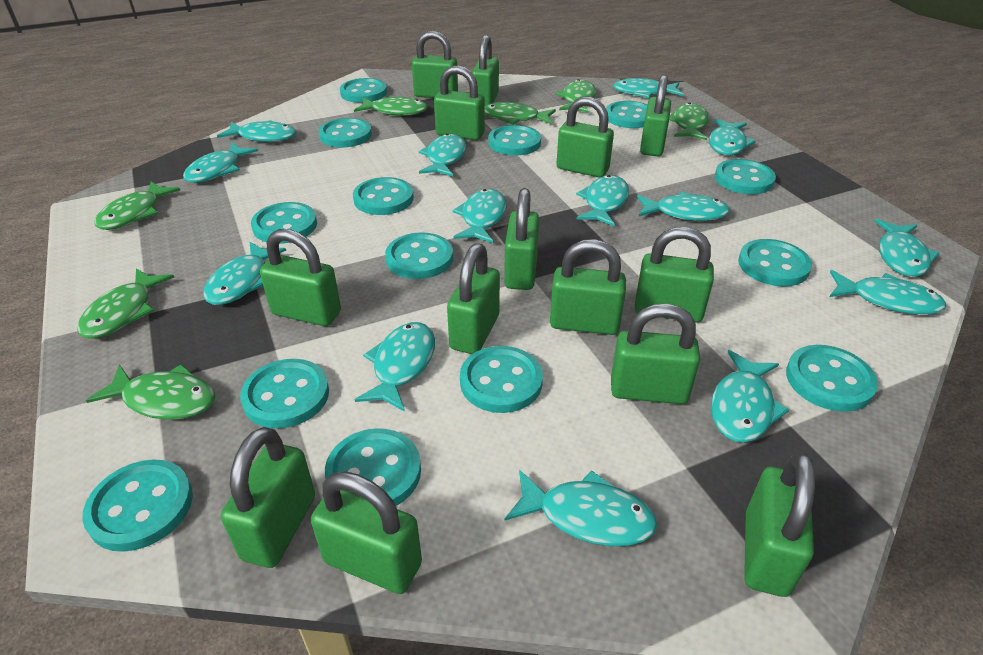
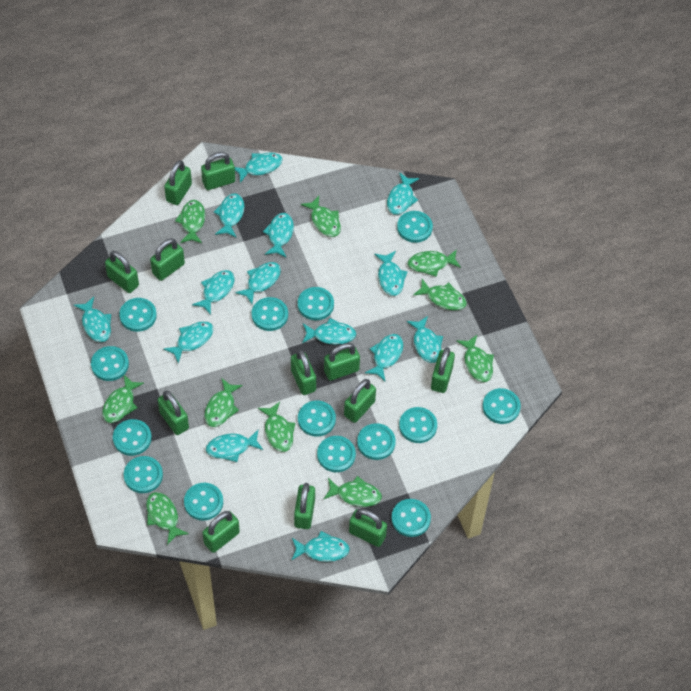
green fish: [77,268,174,339] [86,364,216,420] [94,181,180,230] [354,96,427,116] [484,102,556,124] [555,79,596,113] [669,102,709,140] = 7 -> [102,375,144,423] [146,492,189,545] [175,200,205,243] [204,379,243,427] [258,402,295,452] [301,196,341,237] [324,476,382,507] [408,249,461,277] [413,279,467,310] [456,335,494,382] = 10
green padlock: [221,427,315,568] [260,229,341,326] [311,471,422,594] [412,31,458,98] [434,65,485,140] [447,243,500,354] [472,35,499,107] [504,188,539,290] [550,239,626,335] [556,97,614,178] [611,303,700,404] [635,227,714,323] [640,74,671,156] [744,452,815,597] = 14 -> [105,251,139,293] [150,238,185,281] [158,391,189,435] [164,160,192,205] [201,152,235,190] [202,511,240,553] [291,349,316,395] [294,483,315,529] [324,343,360,381] [344,379,376,423] [349,509,387,547] [431,347,455,393] = 12

